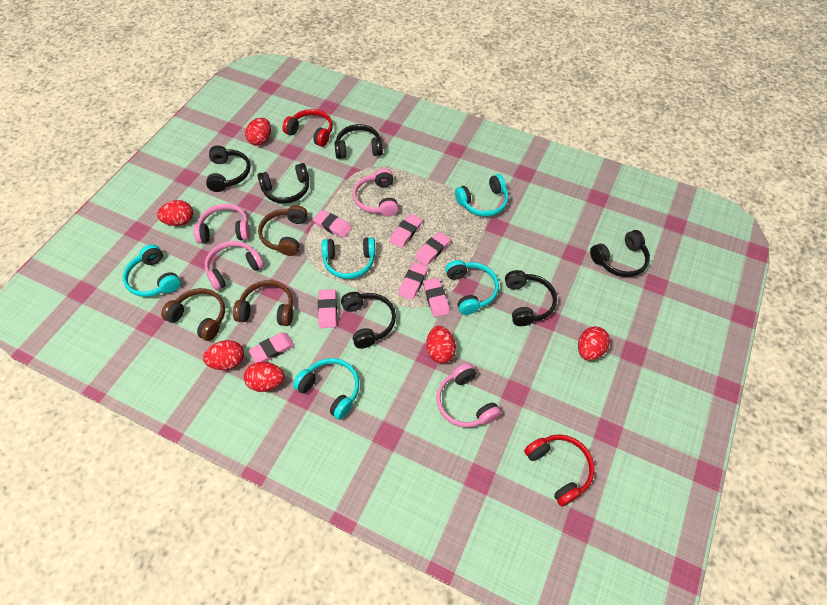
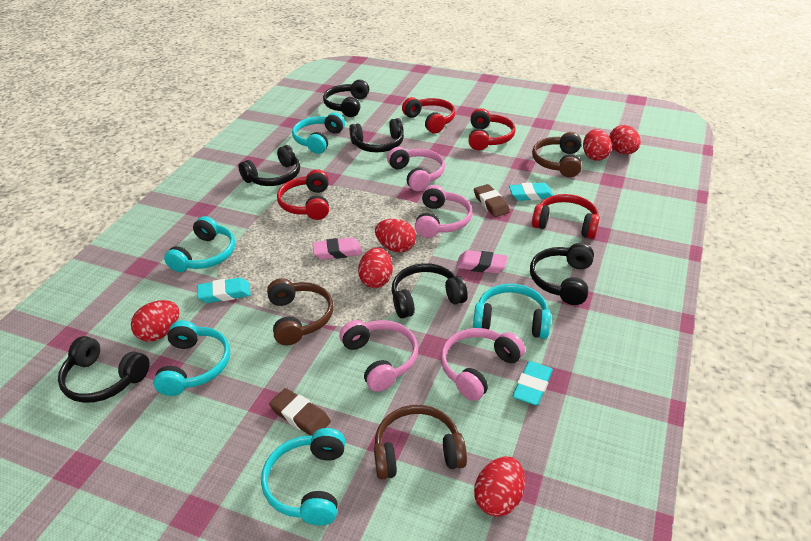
brown eraser: none = 0 -> [269,388,331,436] [474,184,510,217] = 2
pink eraser: [248,333,295,363] [313,210,352,238] [318,289,337,328] [390,214,422,248] [398,262,428,300] [415,232,450,266] [423,278,450,317] = 7 -> [313,238,362,260] [456,250,508,274] = 2
red headphones: [282,109,333,147] [524,434,594,507] = 2 -> [277,170,329,220] [402,97,455,134] [468,108,516,151] [532,194,600,239] = 4
turquoise eraser: none = 0 -> [197,278,251,303] [509,183,553,201] [512,361,553,406] = 3

